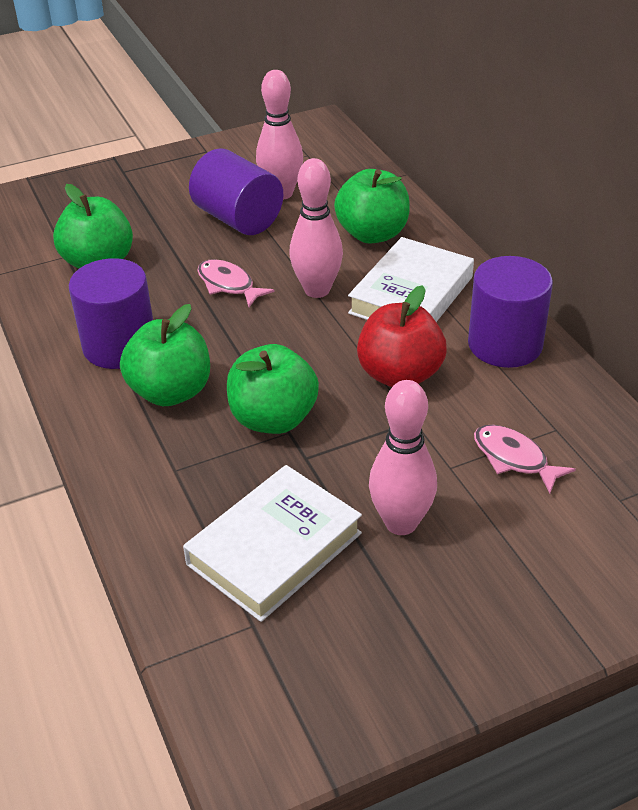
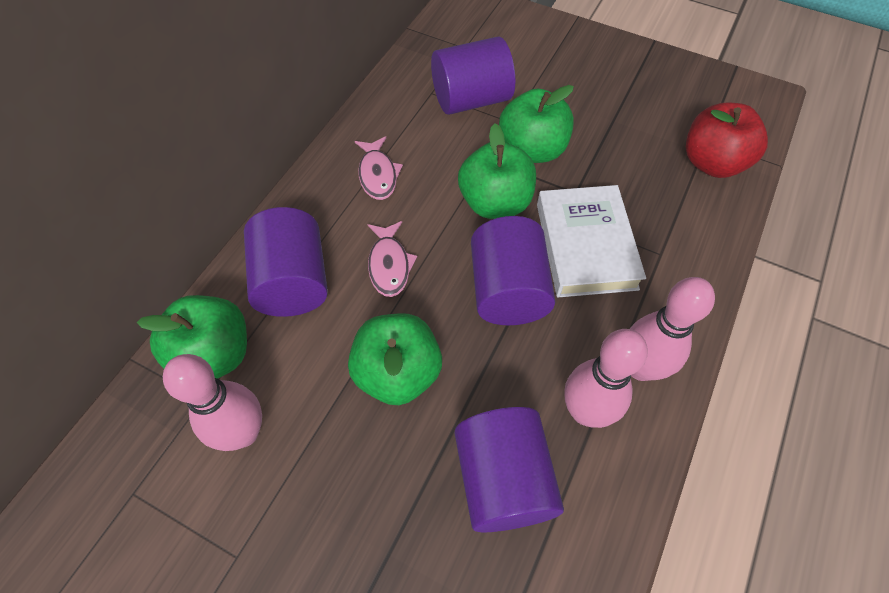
purple cylinder: [69,258,153,369] [189,148,283,235] [468,256,553,368] = 3 -> [244,207,328,317] [431,36,515,115] [455,407,564,532] [471,216,555,325] = 4
white book: [183,465,362,622] [348,237,474,322] = 2 -> [537,185,646,297] = 1

